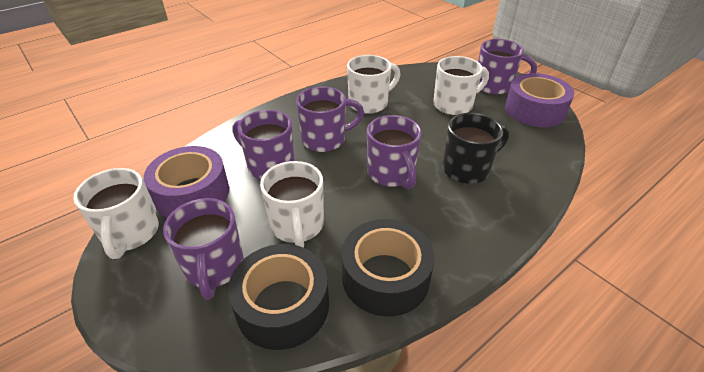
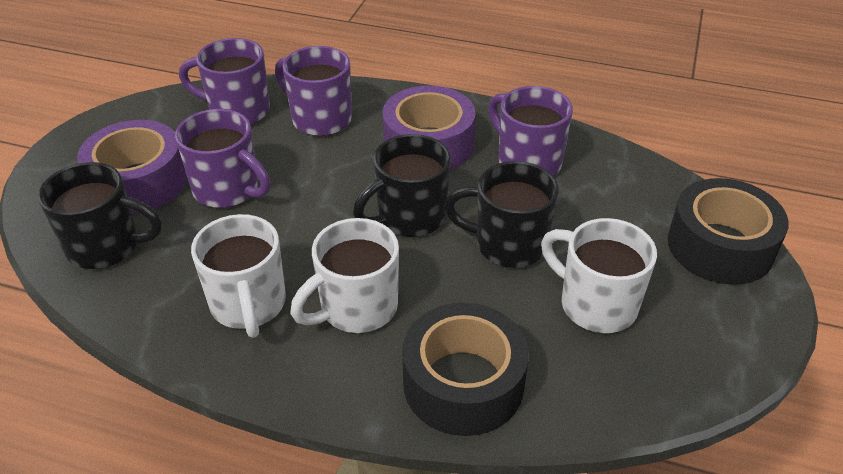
black mug: [442,113,509,184] = 1 -> [38,162,162,269] [353,134,451,237] [444,161,559,268] = 3
purple mug: [163,198,244,300] [233,110,295,179] [296,87,364,152] [367,115,422,189] [478,39,537,95] = 5 -> [175,109,271,208] [179,38,270,125] [275,46,352,136] [488,86,573,176] = 4
white mug: [73,168,159,259] [260,161,324,247] [347,55,400,114] [433,56,489,115] = 4 -> [191,214,286,338] [290,218,399,333] [541,218,657,333] = 3

